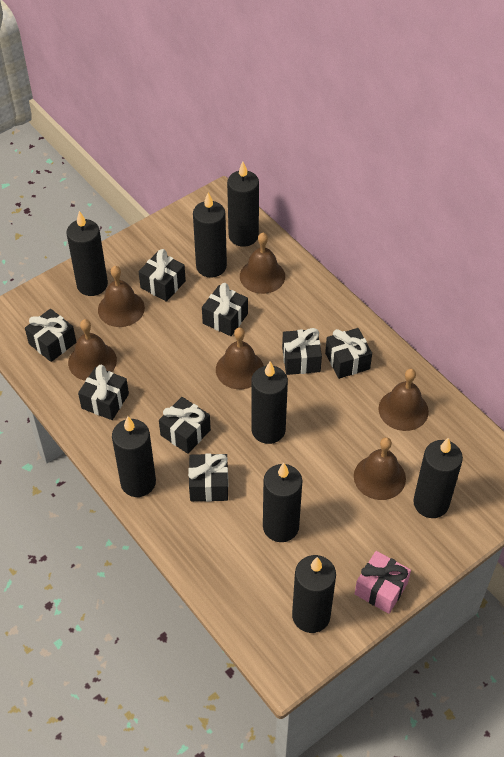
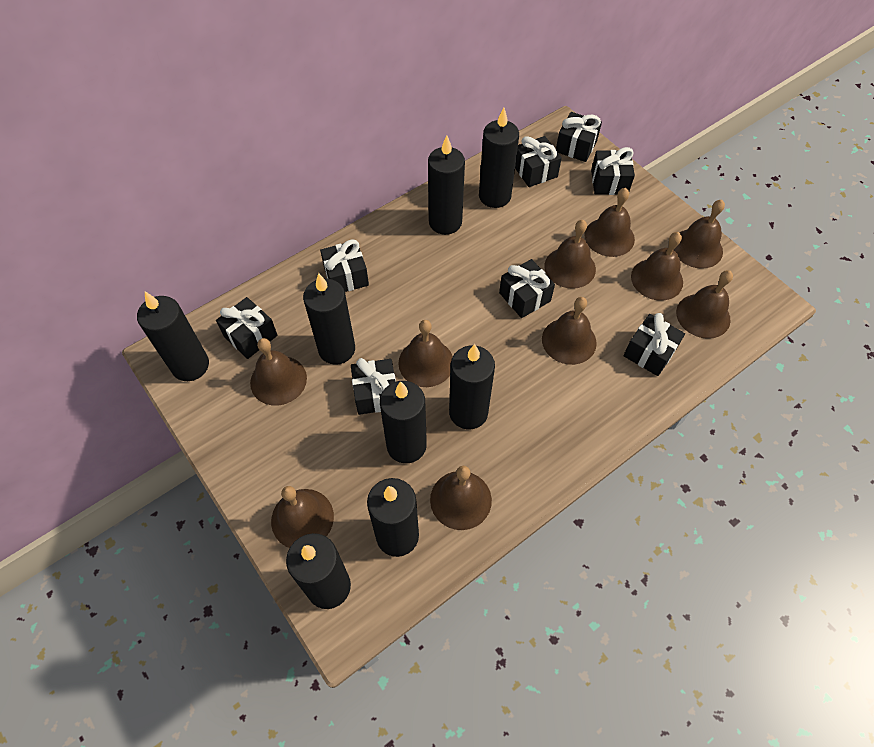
brown bell: [68,319,117,381] [98,266,145,327] [216,327,264,389] [240,233,285,294] [354,437,406,500] [378,369,429,431] = 6 -> [250,338,307,406] [271,486,334,548] [398,320,453,387] [430,466,492,530] [542,297,597,365] [544,220,596,289] [584,188,635,257] [631,232,683,301] [674,200,725,269] [676,270,733,339] = 10
pink gift: [355,551,411,614] = 1 -> none = 0

